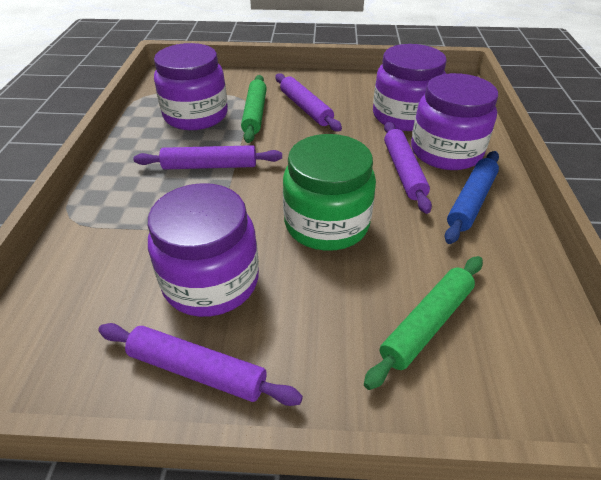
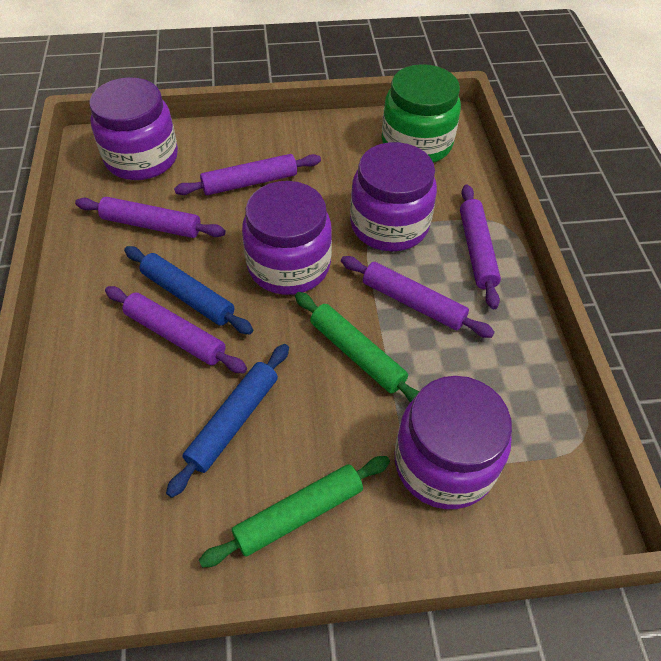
blue rolling pin: [445,151,499,244] = 1 -> [124,246,253,335] [166,344,289,498] = 2
purple rolling pin: [98,323,303,406] [133,145,282,170] [275,73,342,131] [384,122,432,214] = 4 -> [75,197,226,238] [105,286,247,373] [174,154,321,195] [341,256,495,338] [460,185,501,309] = 5

